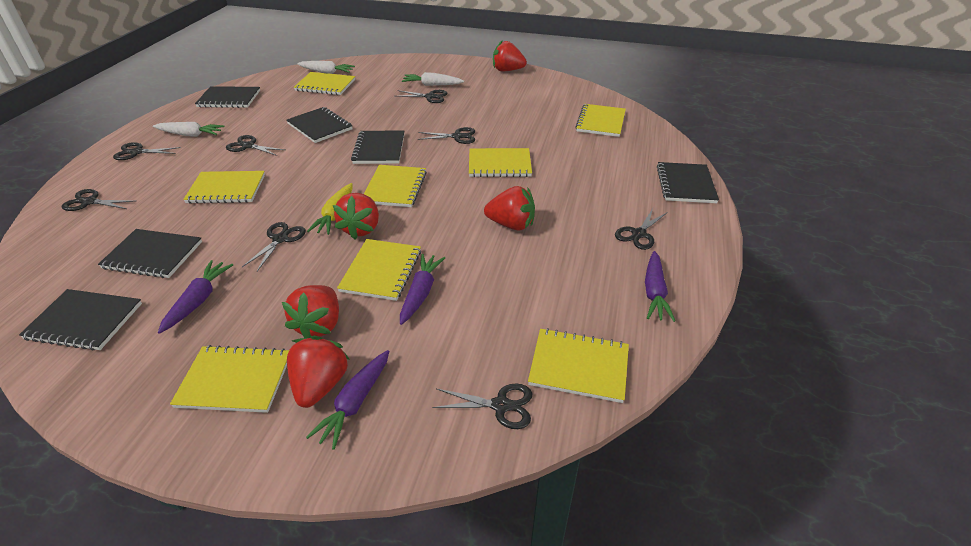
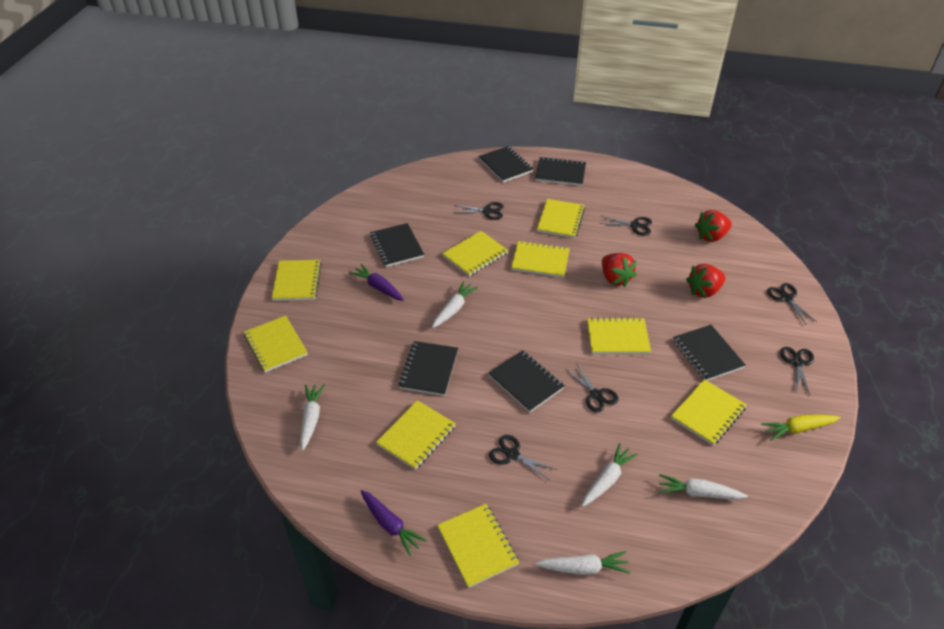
black scissors: [61,189,135,211] [113,142,181,160] [226,135,285,156] [242,222,306,271] [396,90,447,103] [418,127,475,144] [432,383,532,429] [615,208,668,250] = 8 -> [453,202,504,220] [489,435,557,480] [565,363,619,412] [600,216,652,235] [767,283,816,324] [780,347,814,396] = 6
purple carrot: [158,260,233,334] [306,350,389,450] [400,254,445,325] [645,251,675,322] = 4 -> [349,264,404,301] [361,490,427,556] = 2
red strawberry: [282,285,339,338] [287,336,350,408] [333,193,379,240] [484,186,535,230] [493,40,527,71] = 5 -> [602,253,637,287] [686,264,726,298] [695,210,732,242] = 3
white carrot: [153,122,225,137] [297,61,355,74] [402,72,464,86] = 3 -> [300,384,325,451] [432,281,478,328] [535,551,630,575] [582,443,638,507] [659,474,748,500] = 5
yellow notebook: [170,345,289,413] [183,171,265,204] [294,72,355,95] [337,239,421,301] [364,165,427,207] [469,148,532,177] [528,328,629,403] [576,104,626,137] = 8 -> [244,315,308,372] [272,260,321,301] [376,400,456,470] [437,504,519,588] [442,231,508,276] [511,241,570,278] [537,199,585,238] [587,317,651,354] [671,379,747,445] = 9

